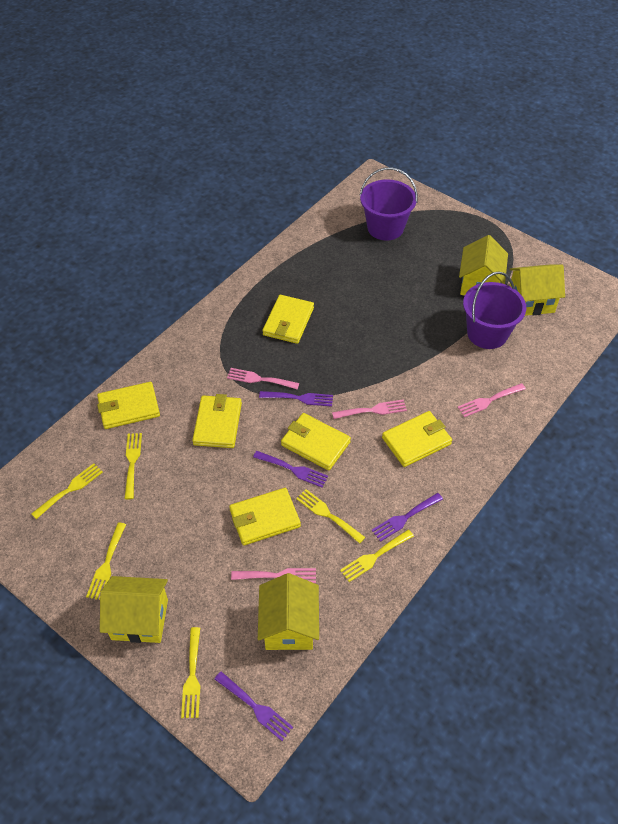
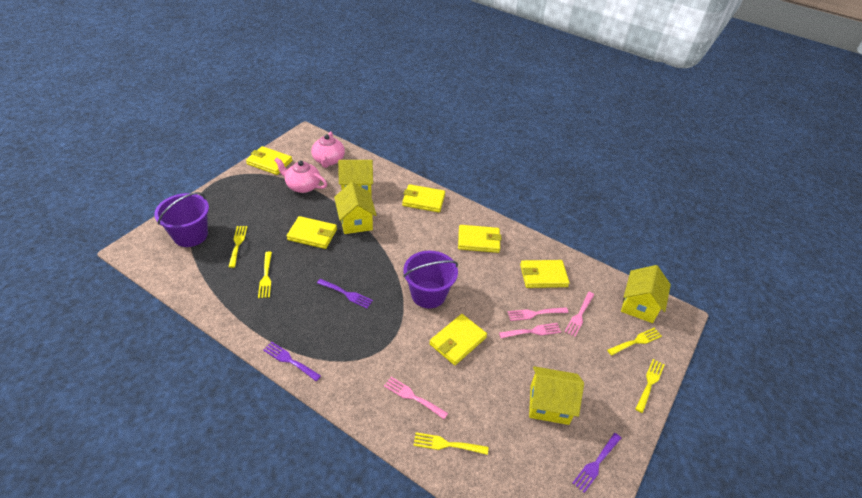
pink teapot: none = 0 -> [274,158,327,193] [311,132,345,168] = 2
purple fork: [215,671,293,741] [253,451,328,488] [259,391,333,407] [371,493,443,542] = 4 -> [263,342,321,381] [317,279,373,308] [573,433,621,493] = 3
yellow fork: [31,463,103,519] [86,522,126,600] [125,433,142,499] [181,627,200,718] [296,489,365,544] [340,530,414,582] = 6 -> [229,226,247,268] [258,251,272,298] [413,432,488,455] [607,328,662,356] [635,359,665,413] = 5

